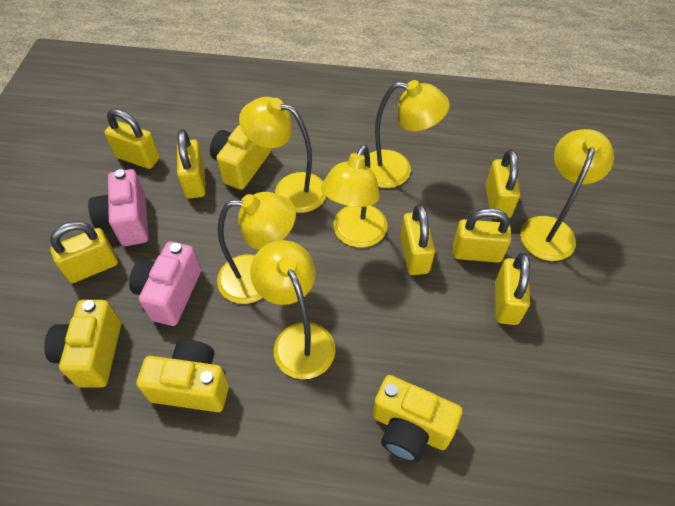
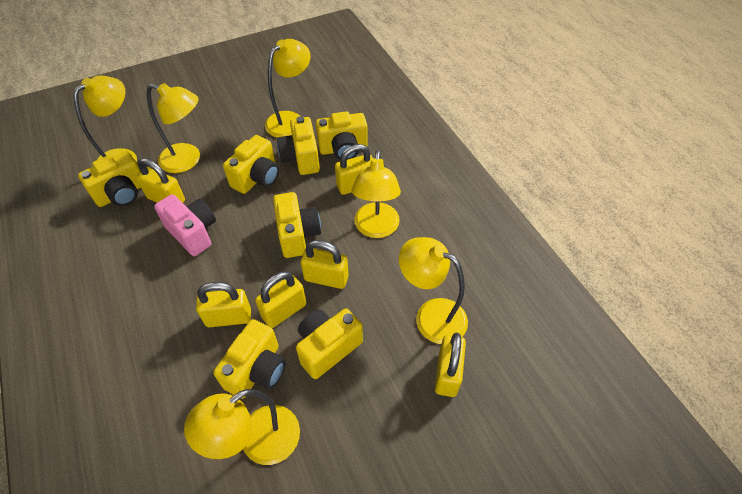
pink camera: [88,169,148,246] [129,242,201,326] = 2 -> [154,194,216,256] = 1
yellow camera: [44,300,121,388] [136,339,229,412] [210,125,271,190] [373,375,462,462] = 4 -> [78,151,141,207] [213,319,286,399] [223,135,279,194] [273,192,321,258] [277,116,320,175] [296,308,363,379] [316,111,368,160] = 7
yellow padlock: [50,221,118,283] [104,109,160,169] [177,129,205,199] [400,204,435,275] [453,208,511,263] [485,150,520,219] [495,253,530,325] = 7 -> [136,158,185,203] [196,282,251,327] [255,271,306,328] [301,240,349,289] [335,144,373,195] [435,333,466,397] = 6

